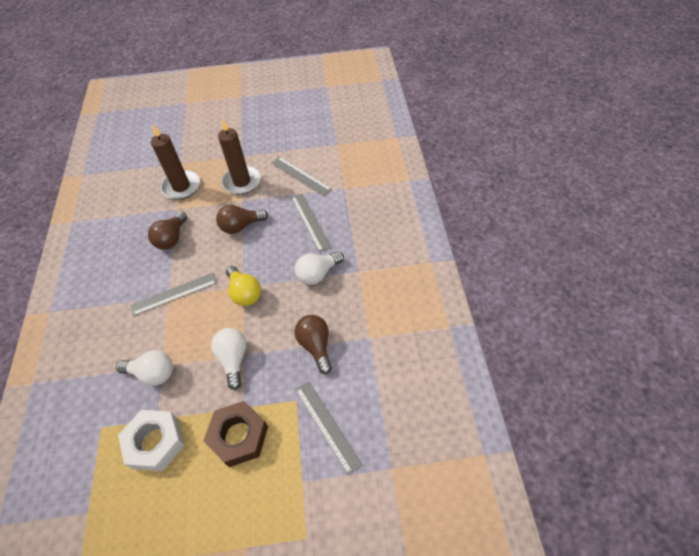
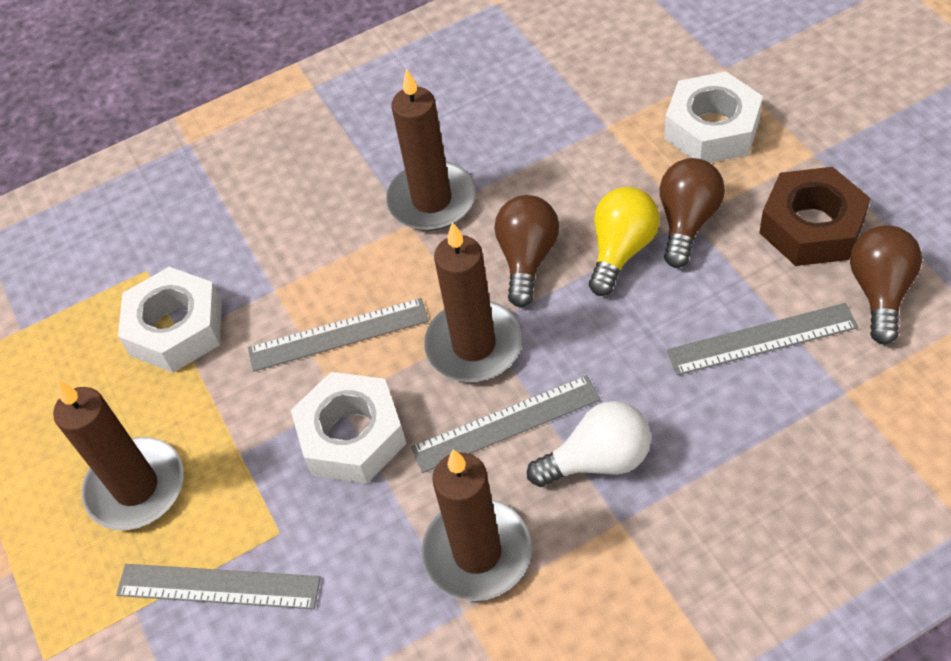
brown candle: [151,125,200,200] [218,118,261,194] = 2 -> [53,380,184,530] [386,69,476,231] [422,449,532,601] [424,222,523,382] = 4
white light bulb: [116,350,173,386] [211,328,246,390] [295,251,344,285] = 3 -> [527,401,651,487] = 1
white nut: [118,410,185,471] = 1 -> [118,267,222,373] [291,372,406,484] [664,71,763,163] = 3

